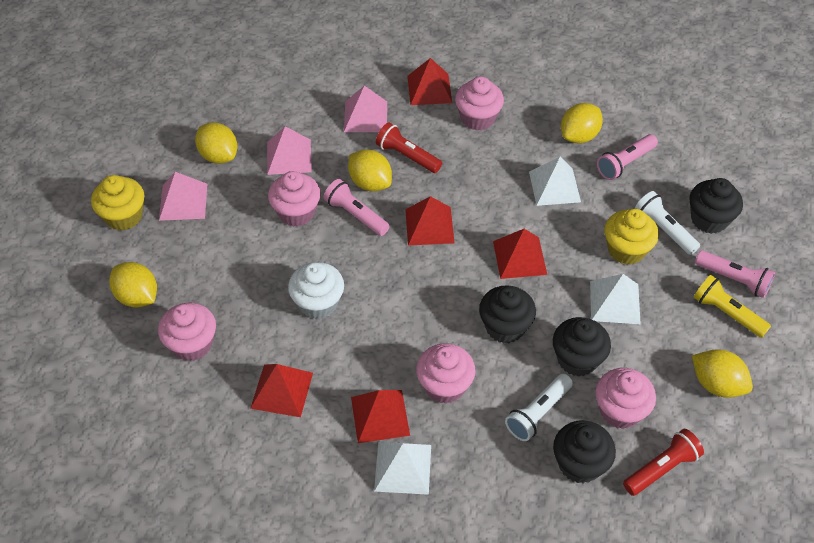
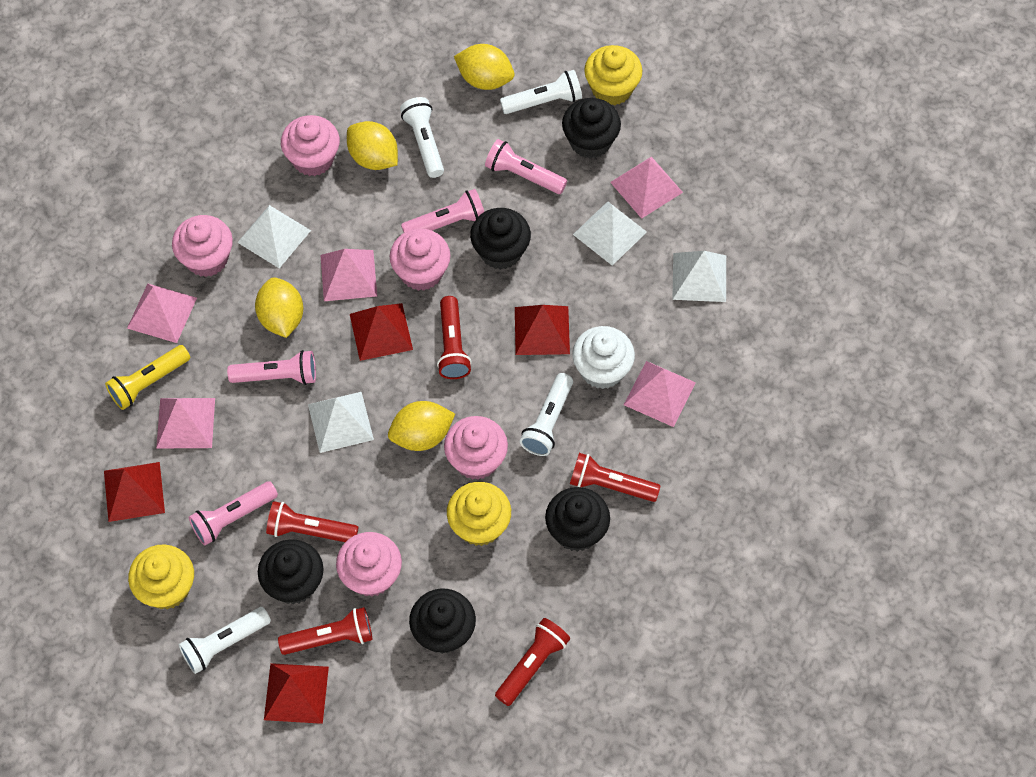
black cupcake: [479,285,536,343] [553,317,611,377] [553,420,616,483] [689,178,743,234] = 4 -> [258,539,324,604] [409,589,476,654] [470,208,531,270] [545,487,610,552] [562,98,621,159] = 5
pink flashlight: [324,179,390,236] [597,134,658,180] [695,250,775,298] = 3 -> [189,481,278,545] [227,350,316,385] [401,189,484,233] [485,139,567,194] = 4
pink pyramid: [159,172,207,221] [267,126,312,175] [344,85,387,132] = 3 -> [127,284,197,343] [156,398,215,449] [321,249,377,301] [610,156,683,219] [624,361,696,427] = 5
red flashlight: [376,122,442,173] [623,429,704,496] = 2 -> [266,501,359,542] [278,607,372,655] [437,296,472,379] [495,618,570,706] [570,453,660,502] = 5
red pyramid: [250,364,313,417] [351,390,410,443] [405,196,454,245] [407,58,452,105] [493,229,547,279] = 5 -> [104,462,165,522] [264,663,329,724] [350,303,413,361] [515,305,570,355] = 4
white flashlight: [505,374,573,441] [635,191,700,255] = 2 -> [179,607,271,674] [400,97,444,178] [500,70,582,114] [520,373,573,456] = 4
white pyramid: [374,442,431,495] [529,157,581,206] [590,274,641,324] = 3 -> [237,205,311,268] [308,392,374,453] [573,201,647,266] [672,251,726,302] = 4
yellow cupcake: [91,175,144,231] [605,209,659,265] = 2 -> [128,544,194,609] [447,482,511,546] [584,45,643,105] = 3
yellow lemon: [109,262,157,308] [195,122,237,164] [348,149,392,191] [561,103,603,143] [692,349,753,398] = 5 -> [255,277,303,338] [347,121,398,170] [388,401,455,451] [454,44,514,90] = 4

